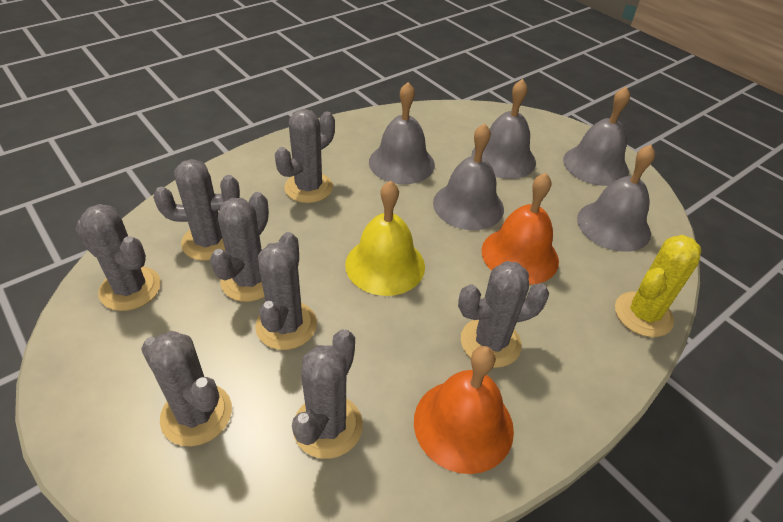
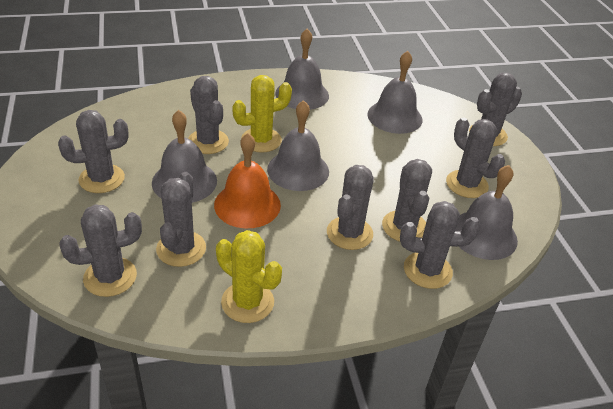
grey cactus: [75,204,161,311] [141,331,232,446] [153,159,240,261] [210,192,269,302] [255,232,317,350] [275,109,335,203] [292,329,363,459] [458,261,549,368] = 8 -> [58,110,129,193] [59,204,142,297] [156,172,206,267] [188,76,229,154] [327,165,374,250] [382,159,432,242] [400,201,481,289] [446,118,505,198] [469,73,522,146] = 9
orange bell: [414,346,514,474] [482,173,559,285] = 2 -> [214,133,281,228] = 1
yellow bell: [345,180,425,296] = 1 -> none = 0
yellow cactus: [615,235,701,337] = 1 -> [216,230,282,323] [232,75,292,153] = 2

